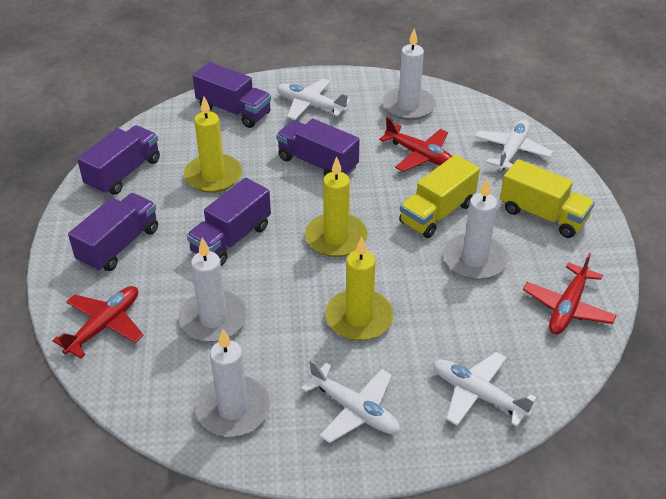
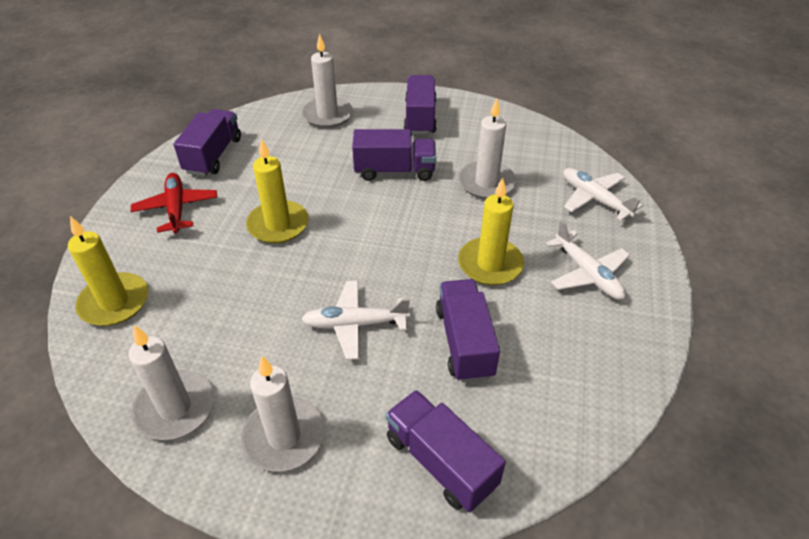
red plane: [53,286,144,359] [379,117,452,172] [523,253,617,334] = 3 -> [131,173,218,233] = 1
white plane: [277,79,351,120] [301,360,400,443] [433,352,536,427] [475,119,553,171] = 4 -> [301,280,410,360] [545,220,630,300] [563,168,643,221] = 3
yellow truck: [399,155,480,238] [500,159,595,238] = 2 -> none = 0

